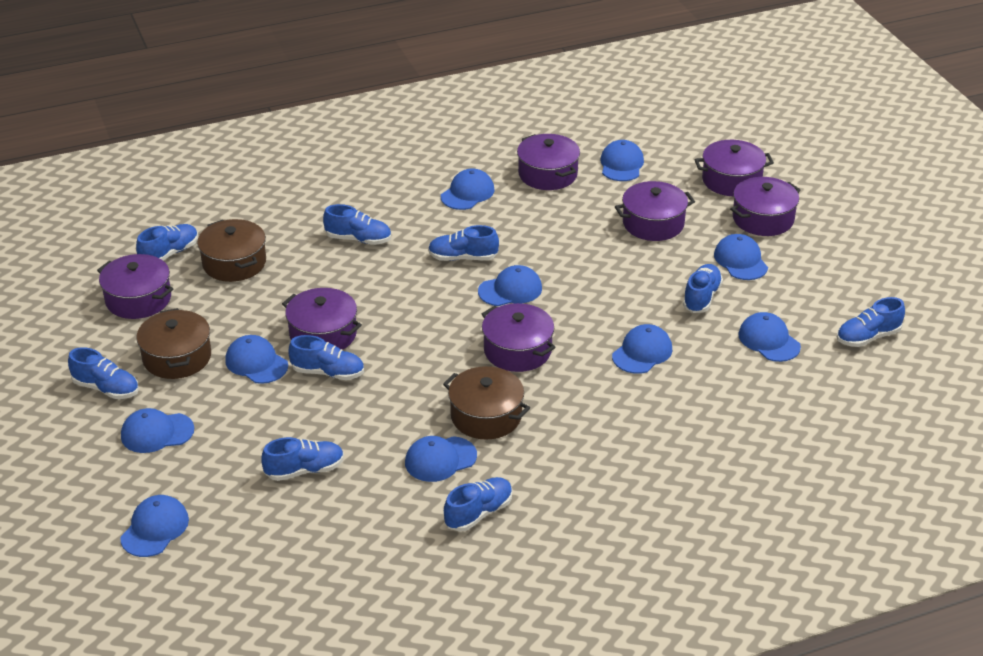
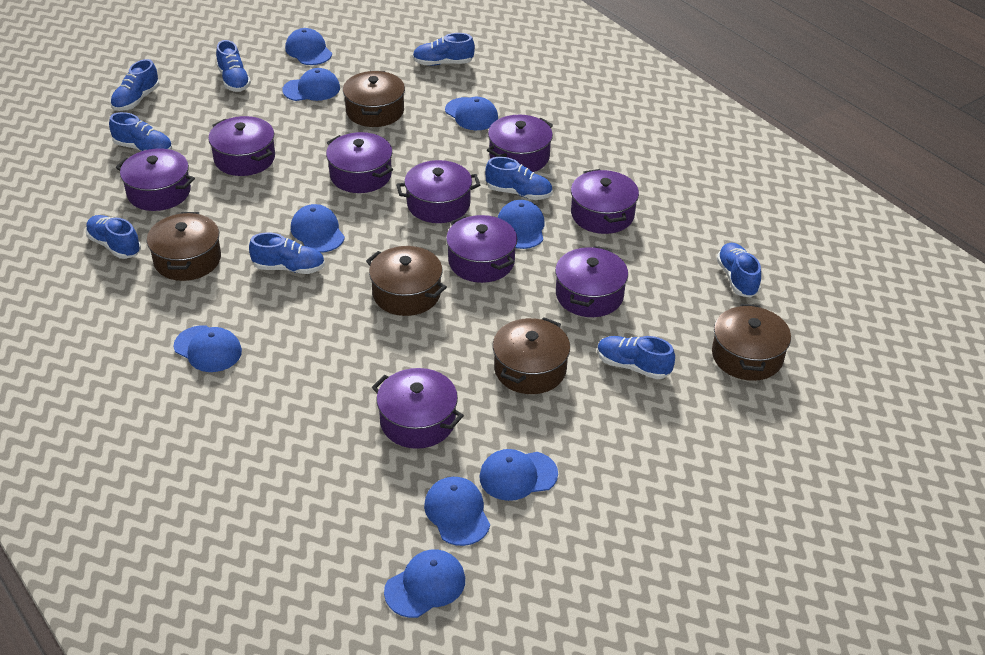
blue cap: [120,495,189,557] [121,408,194,453] [225,335,288,384] [405,436,477,482] [441,168,494,210] [478,265,542,306] [600,140,644,181] [612,324,672,374] [714,234,768,280] [738,312,801,362] = 10 -> [174,325,242,372] [282,68,340,101] [285,28,332,65] [291,204,345,253] [384,550,465,618] [424,477,490,546] [445,97,498,130] [479,449,558,501] [498,200,545,249] = 9
brown pot: [137,308,211,379] [197,219,266,282] [443,366,530,440] = 3 -> [147,212,221,281] [343,71,405,127] [366,246,447,316] [493,317,570,394] [712,304,791,381] = 5
purple pot: [97,254,173,319] [282,288,362,350] [482,303,556,372] [517,134,580,190] [615,181,695,241] [695,140,774,196] [730,177,801,236] = 7 -> [116,148,195,211] [208,116,275,176] [326,132,393,193] [372,368,464,449] [396,160,480,223] [446,215,517,283] [487,115,553,172] [555,246,628,317] [571,169,639,234] = 9

